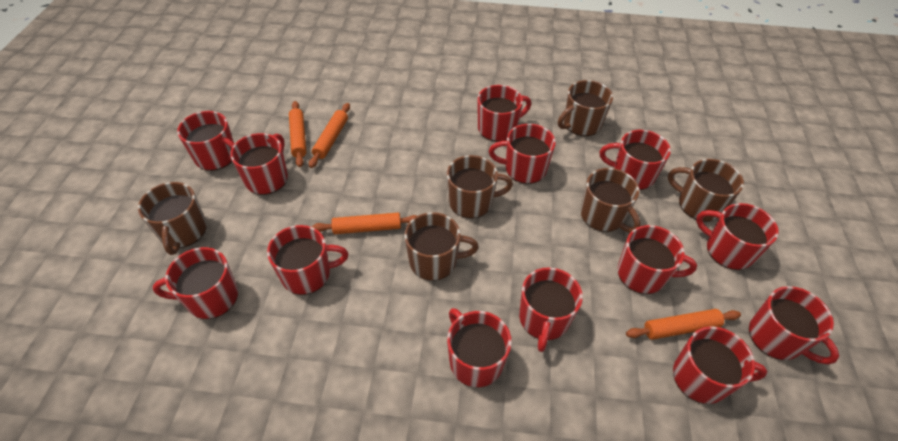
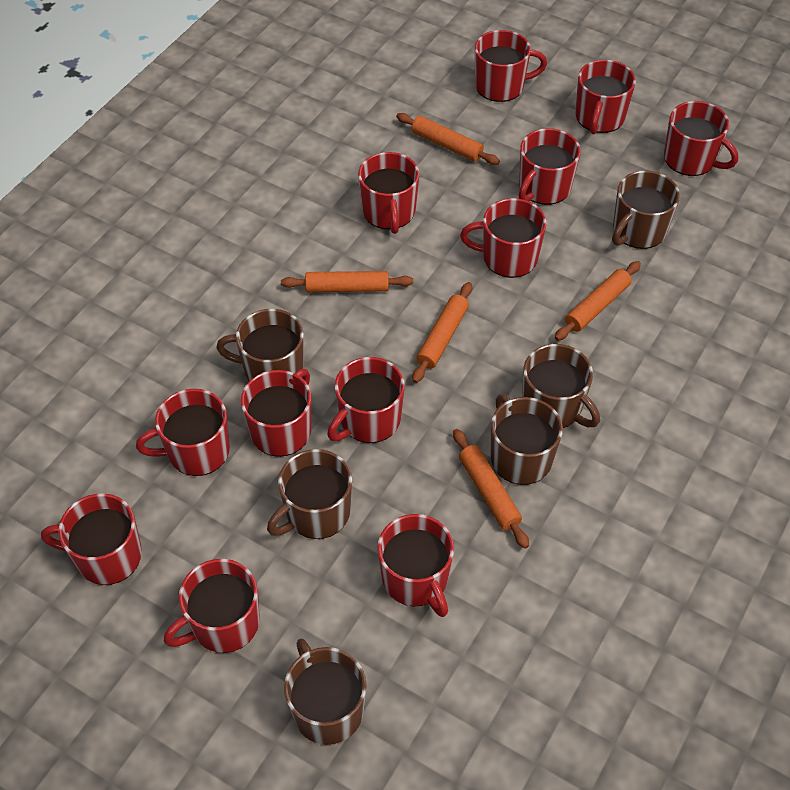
orange rolling pin: [289,101,307,167] [309,103,350,168] [312,213,417,234] [626,309,741,340] = 4 -> [281,271,413,292] [396,113,500,165] [412,282,472,383] [453,429,529,549] [555,261,641,341] = 5
red mug: [153,247,238,319] [177,111,235,171] [230,133,288,195] [267,225,348,295] [447,308,512,388] [478,85,531,142] [489,124,556,184] [519,267,583,352] [600,130,671,190] [618,225,697,294] [673,326,767,404] [696,203,779,270] [749,286,839,364] = 13 -> [41,493,142,585] [136,389,230,476] [164,559,260,653] [241,369,311,457] [327,357,405,443] [358,152,419,234] [377,514,454,617] [460,198,547,278] [475,30,547,102] [519,128,581,205] [575,60,636,134] [664,101,738,176] = 12

